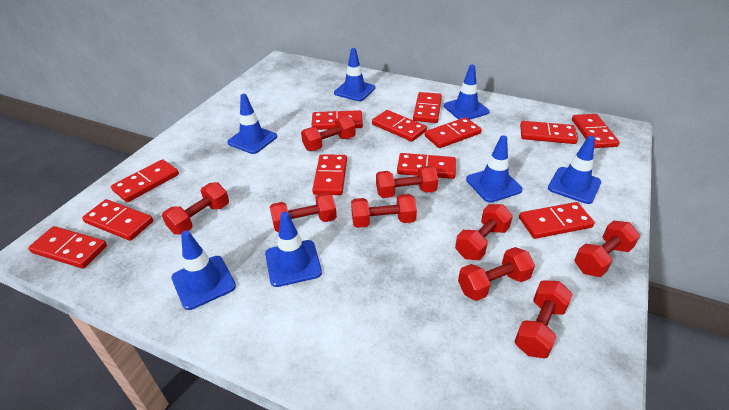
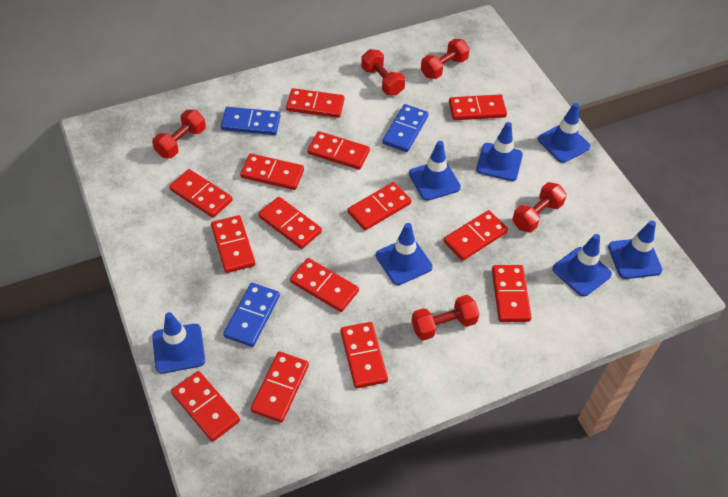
blue domino: none = 0 -> [221,107,280,135] [223,283,280,347] [383,104,429,152] = 3
red domino: [28,226,107,269] [82,199,153,241] [111,159,179,202] [312,110,363,130] [312,154,347,195] [372,110,427,142] [397,153,456,179] [413,92,442,123] [425,117,482,148] [519,202,595,239] [520,121,578,144] [572,114,620,148] = 12 -> [169,169,232,218] [171,371,240,442] [211,215,255,273] [240,154,304,190] [251,352,309,423] [258,197,322,249] [286,88,345,118] [290,258,359,312] [307,131,370,170] [341,322,388,388] [348,182,412,230] [444,210,508,261] [449,95,507,120] [492,265,532,322] = 14
red dumbbell: [162,182,229,234] [270,193,337,232] [301,116,356,151] [351,194,417,228] [376,166,438,198] [455,204,513,260] [458,247,535,301] [514,280,573,359] [574,221,640,277] = 9 -> [152,110,206,158] [361,49,405,96] [411,295,479,341] [421,39,470,79] [512,182,567,233] = 5

